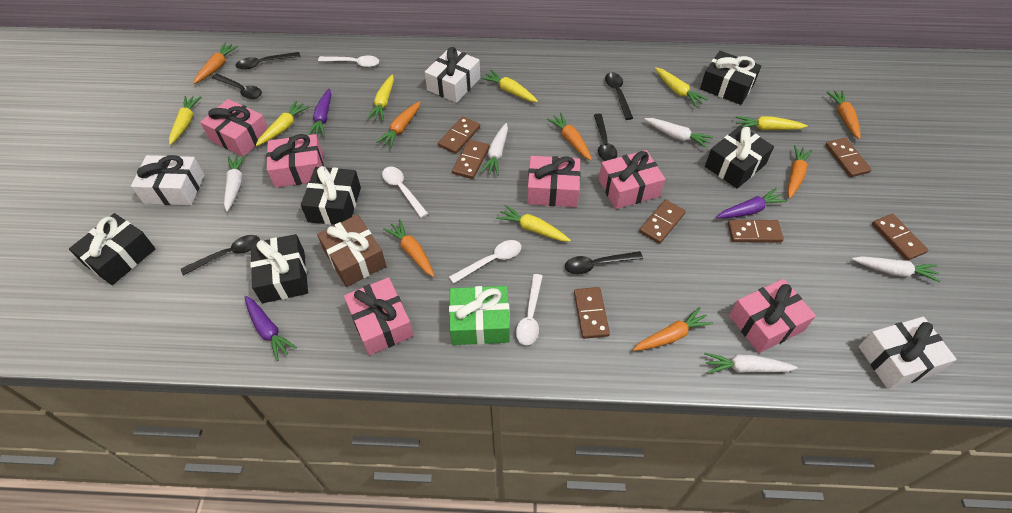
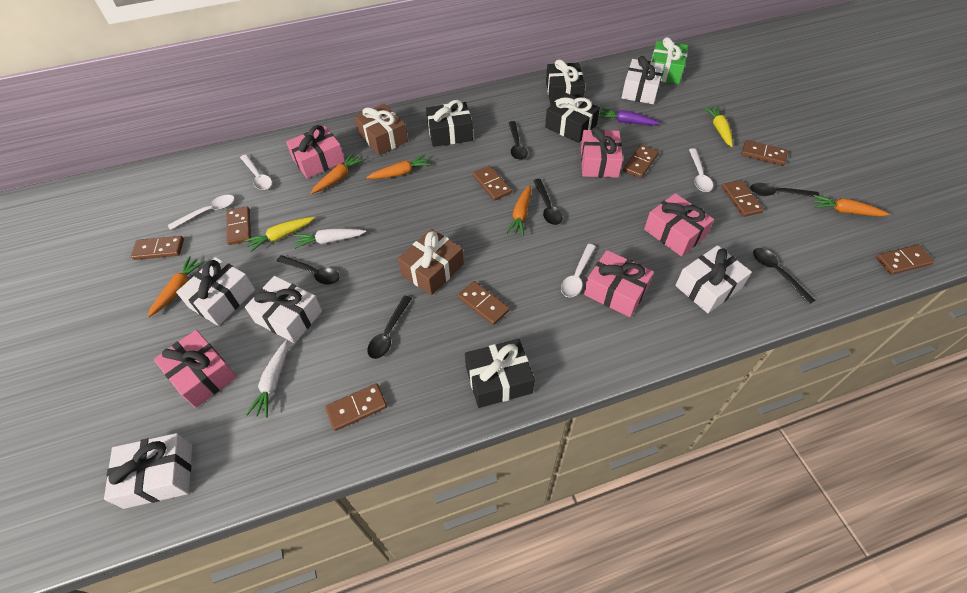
black gift: [69,213,156,285] [250,234,308,303] [301,166,361,225] [700,51,761,105] [705,125,774,189] = 5 -> [426,100,473,147] [465,339,535,408] [545,93,600,143] [546,59,585,105] = 4
brown domino: [438,116,480,154] [452,139,489,179] [574,287,610,339] [639,200,686,244] [728,220,784,243] [825,138,872,177] [872,214,928,261] = 7 -> [131,236,184,260] [226,206,251,245] [325,383,387,431] [458,281,510,325] [473,166,512,201] [623,145,659,178] [722,180,764,217] [741,140,788,166] [876,245,934,275] = 9
brown gift: [317,215,386,287] = 1 -> [355,103,408,155] [398,229,464,295] = 2
orange carrot: [193,43,238,84] [376,101,420,148] [384,219,435,277] [547,113,592,161] [633,307,713,351] [787,145,813,199] [827,90,861,140] = 7 -> [148,256,205,317] [311,153,364,194] [366,154,431,179] [506,185,531,236] [813,195,890,216] = 5
pink gift: [200,99,268,156] [266,134,324,188] [344,277,414,355] [527,156,581,207] [599,150,665,209] [729,279,816,353] = 6 -> [154,330,237,408] [286,125,345,178] [581,127,623,178] [584,250,654,317] [644,193,714,256] = 5
purple carrot: [245,296,297,361] [308,89,331,137] [716,188,787,218] = 3 -> [598,108,660,125] = 1
white carrot: [224,154,246,212] [481,123,508,176] [644,118,713,149] [704,353,798,374] [852,256,941,282] = 5 -> [246,340,288,418] [294,228,366,249] = 2
white gift: [131,155,205,205] [425,47,480,103] [859,316,957,389] = 3 -> [104,433,192,509] [176,257,255,326] [245,276,322,343] [622,56,664,104] [675,245,752,313] = 5
yellow carrot: [169,96,201,145] [256,101,309,146] [367,74,394,121] [481,70,538,102] [496,205,571,242] [655,67,708,107] [735,116,808,130] = 7 -> [244,217,315,252] [704,106,733,147] = 2

